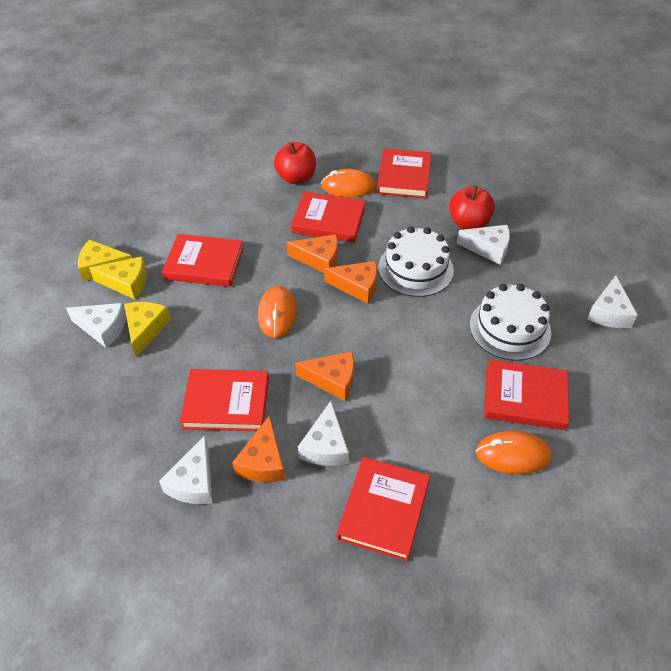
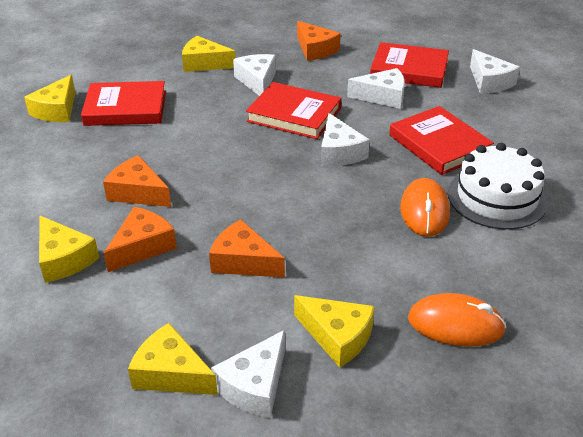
orange mouse: [258,286,297,338] [321,169,376,197] [476,431,552,474] = 3 -> [400,178,450,237] [408,293,506,347] = 2
red apple: [274,142,316,184] [449,186,495,229] = 2 -> none = 0
red book: [162,234,244,287] [180,369,269,431] [291,192,365,242] [337,457,430,561] [377,148,431,198] [484,360,569,430] = 6 -> [81,81,166,126] [246,82,341,139] [370,42,449,88] [389,106,494,175] = 4
white cake: [378,226,454,297] [470,284,551,361] = 2 -> [448,143,548,230] = 1
yellow cheese: [78,240,132,282] [89,256,147,299] [124,302,171,357] = 3 -> [24,75,75,122] [39,216,99,283] [128,323,218,395] [182,36,236,72] [294,295,375,368] = 5

